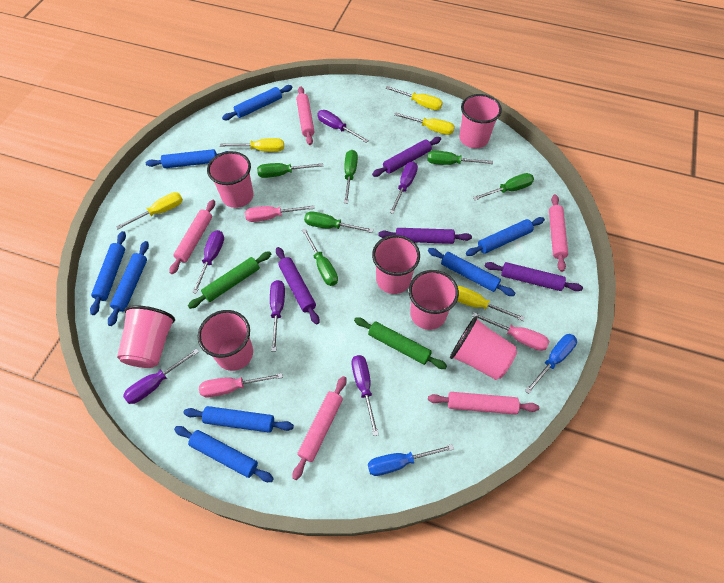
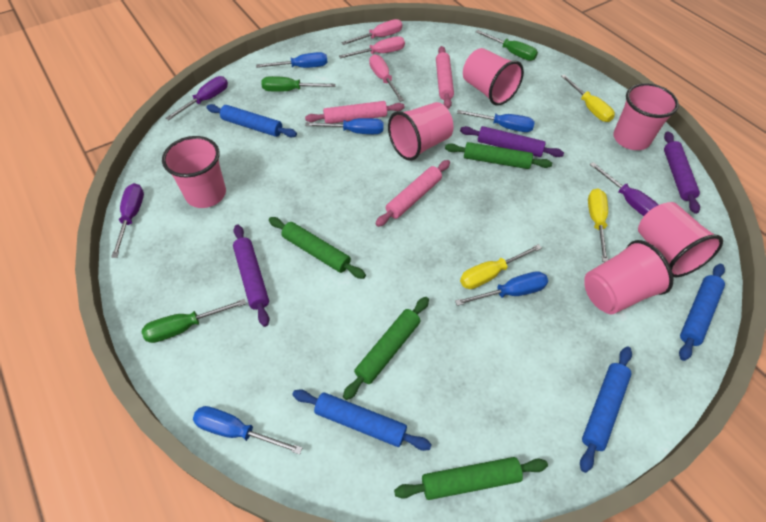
blue rolling pin: [90,231,126,315] [108,241,149,326] [146,149,228,168] [174,426,274,482] [183,406,294,433] [222,85,293,120] [428,248,515,296] [466,217,545,256] = 8 -> [207,104,297,137] [292,390,432,451] [580,347,632,473] [679,264,725,361] = 4
blue screwdriver: [368,444,454,476] [525,334,577,394] = 2 -> [193,406,303,454] [256,52,328,68] [305,118,384,134] [455,271,548,306] [457,110,535,132] = 5
green rolling pin: [188,251,271,309] [354,317,447,369] = 2 -> [269,217,366,279] [343,297,429,400] [394,457,548,500] [445,142,552,169] = 4
green screwdriver: [257,163,323,178] [302,228,338,286] [304,211,374,233] [344,150,358,203] [427,150,493,165] [473,173,534,200] = 6 -> [142,299,246,343] [261,76,336,92] [476,30,538,61] = 3
pink cup: [117,305,175,368] [198,310,253,371] [207,151,253,208] [372,235,420,294] [409,270,459,330] [450,316,517,380] [459,94,502,148] = 7 -> [162,136,226,208] [388,102,454,161] [463,48,524,106] [584,240,673,314] [613,83,679,150] [638,202,723,277] = 6
pink rolling pin: [169,200,215,274] [292,376,346,480] [296,86,314,145] [428,392,539,415] [549,194,568,272] = 5 -> [305,101,405,123] [375,160,450,227] [436,46,454,109] = 3
purple rolling pin: [276,247,319,325] [372,137,441,177] [379,228,472,244] [485,262,583,291] = 4 -> [233,224,269,327] [460,126,564,157] [664,131,700,214] = 3
purple screwdriver: [123,348,199,404] [192,230,224,294] [270,280,285,351] [317,110,369,143] [352,355,379,436] [389,162,418,214] = 6 -> [111,183,144,258] [166,76,228,120] [590,162,659,216] = 3
yellow screwdriver: [116,192,183,229] [220,138,284,152] [386,86,443,110] [394,112,455,135] [457,285,525,321] = 5 -> [460,244,542,289] [561,74,615,122] [588,189,608,262] = 3

